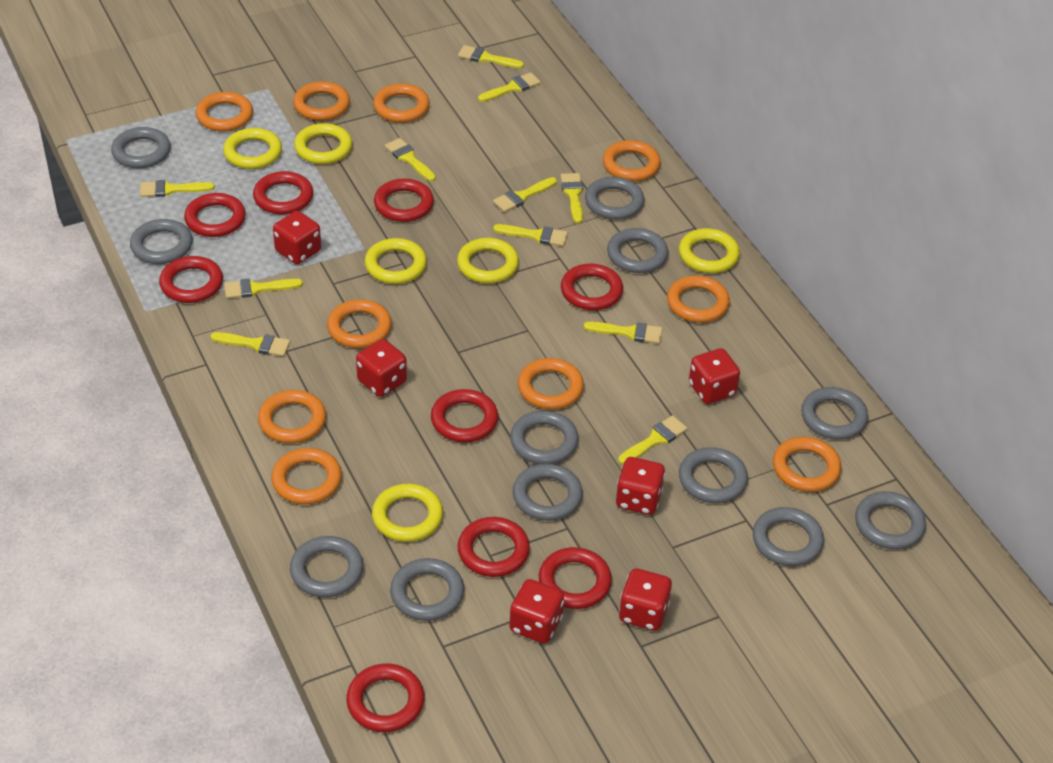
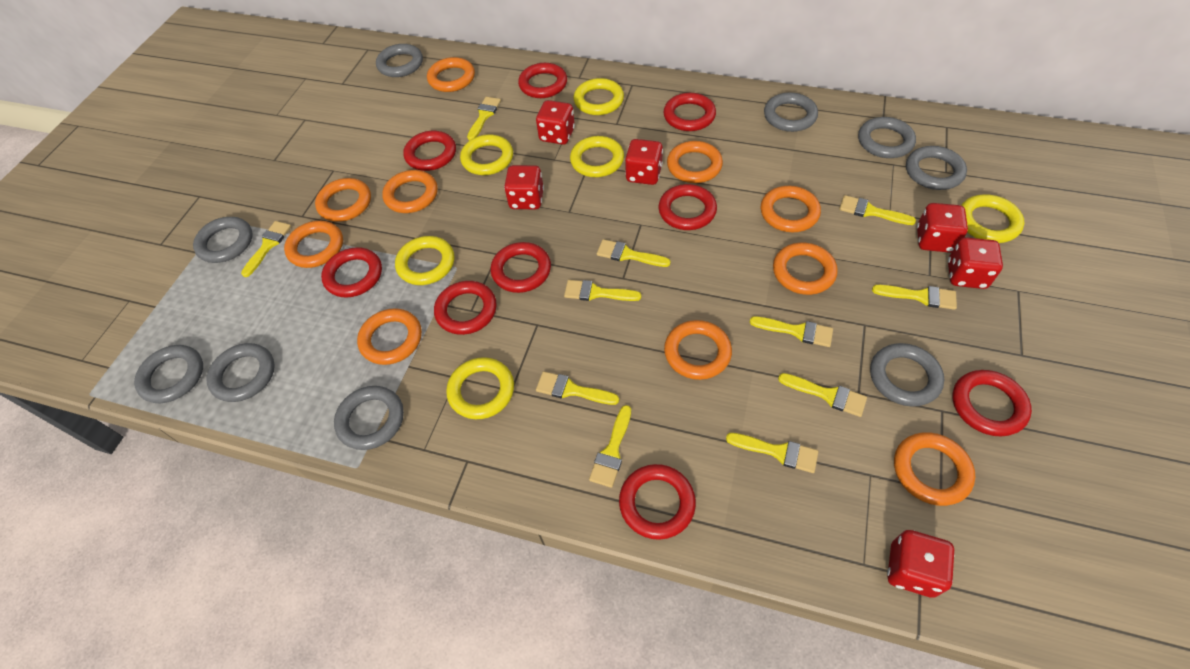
grey ring: [111,127,171,168] [130,219,193,264] [290,536,364,597] [390,558,464,621] [510,411,579,464] [513,464,583,521] [585,177,644,220] [607,228,668,273] [679,447,748,503] [753,507,824,566] [801,387,868,440] [855,491,926,549] = 12 -> [134,345,203,403] [193,217,253,263] [206,343,275,402] [334,386,404,450] [376,44,423,77] [764,92,818,132] [858,117,916,158] [870,343,944,406] [906,146,967,190] = 9

